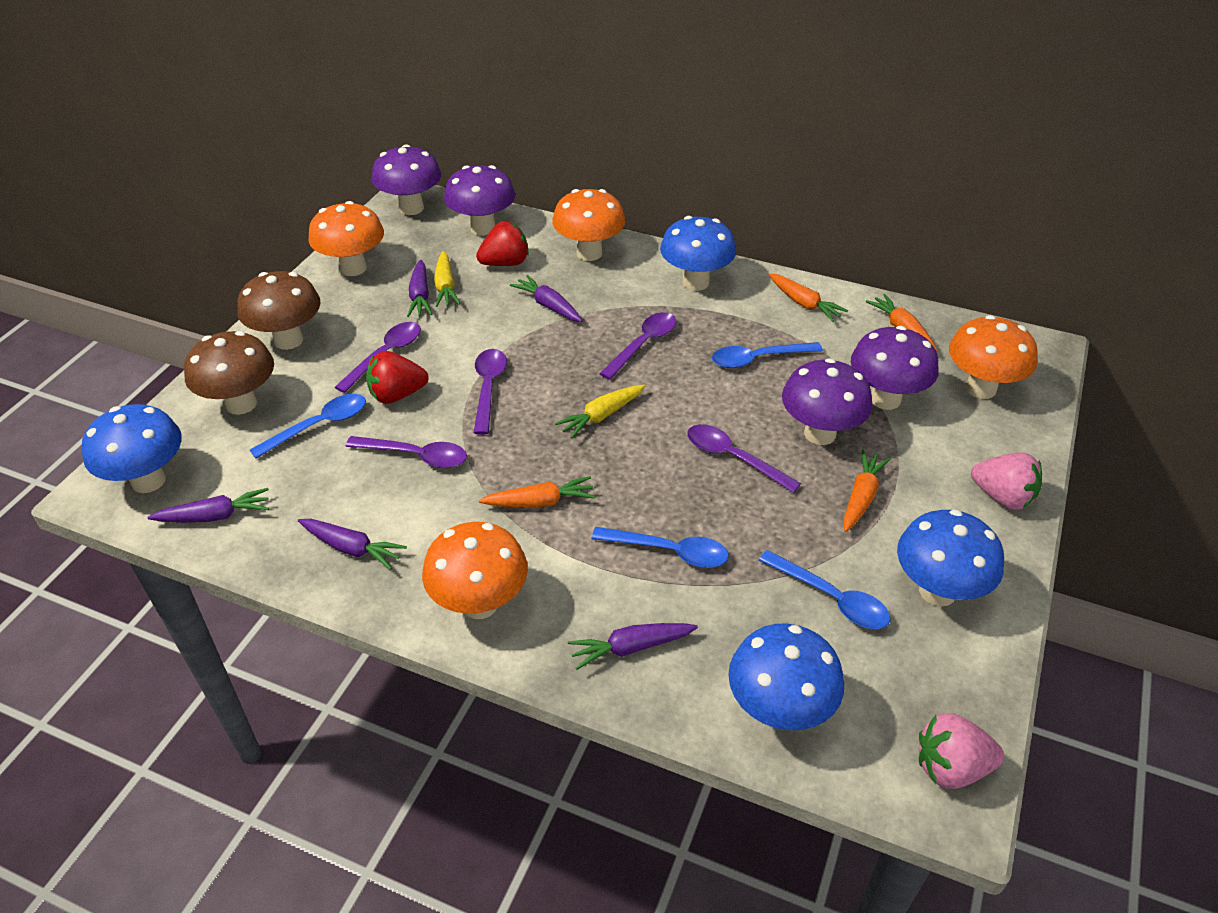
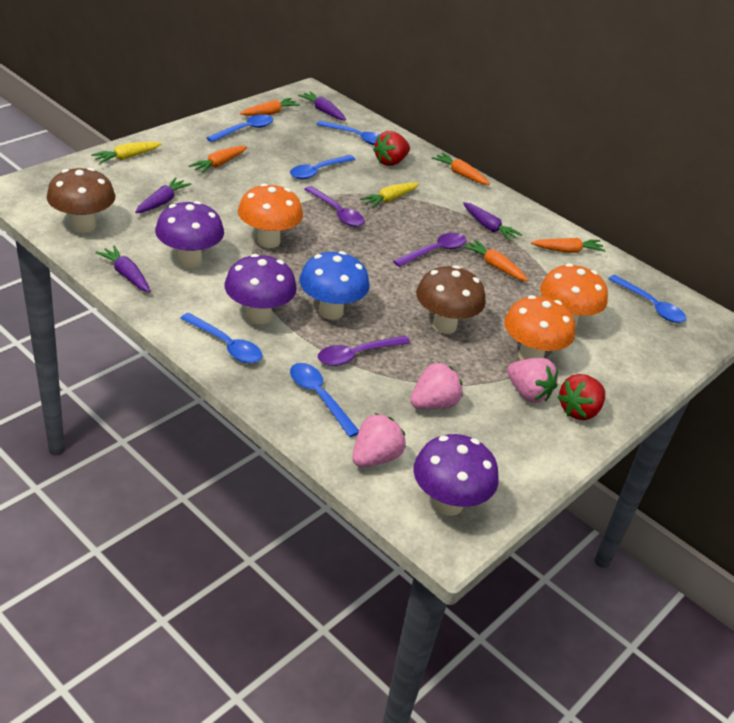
blue mushroom: [82,404,182,493] [660,216,736,291] [728,623,844,730] [897,509,1004,606] = 4 -> [299,251,369,320] = 1
blue spoon: [250,394,366,459] [592,527,729,568] [712,342,823,368] [758,550,891,629] = 4 -> [180,313,262,363] [206,114,273,142] [290,155,355,179] [290,363,359,437] [316,120,380,145] [608,275,686,323] = 6
orange carrot: [479,476,596,508] [769,273,848,322] [843,450,891,532] [866,294,937,352] = 4 -> [189,146,247,174] [240,98,300,116] [432,152,490,185] [463,240,528,281] [531,238,606,253] = 5
orange mushroom: [308,201,384,276] [422,522,528,619] [552,189,626,261] [949,315,1038,399] = 4 -> [238,183,303,248] [504,295,575,360] [540,263,608,328] = 3
pink strawberry: [919,713,1004,789] [971,452,1042,510] = 2 -> [352,413,406,467] [410,362,463,409] [507,358,558,402] = 3
purple carrot: [147,488,269,523] [298,519,407,570] [407,260,432,317] [510,275,583,322] [568,623,698,670] = 5 -> [95,245,150,293] [135,177,191,213] [298,91,346,120] [463,202,522,241] = 4
purple mushroom: [372,144,441,215] [444,165,515,236] [782,358,873,445] [851,326,939,410] = 4 -> [155,201,224,268] [224,254,297,324] [413,434,499,516] = 3
purple spoon: [335,322,421,393] [346,436,467,468] [474,349,507,435] [599,312,676,380] [687,424,801,493] = 5 -> [304,186,365,227] [318,336,410,366] [393,233,467,267] = 3

